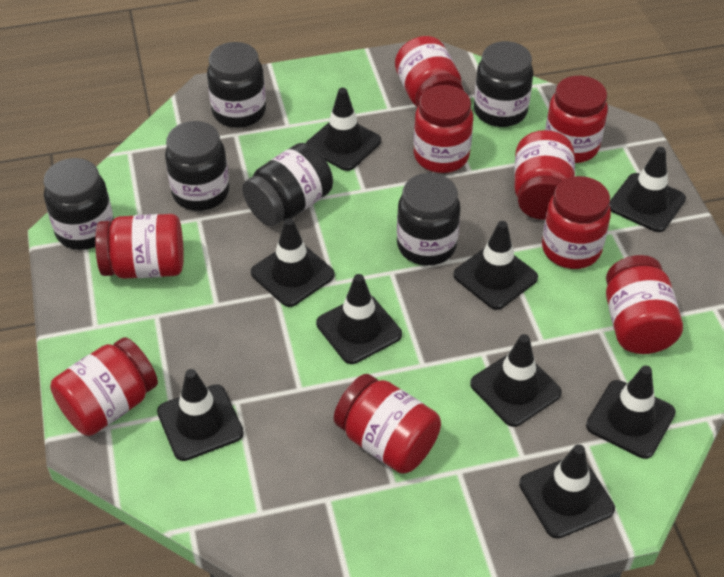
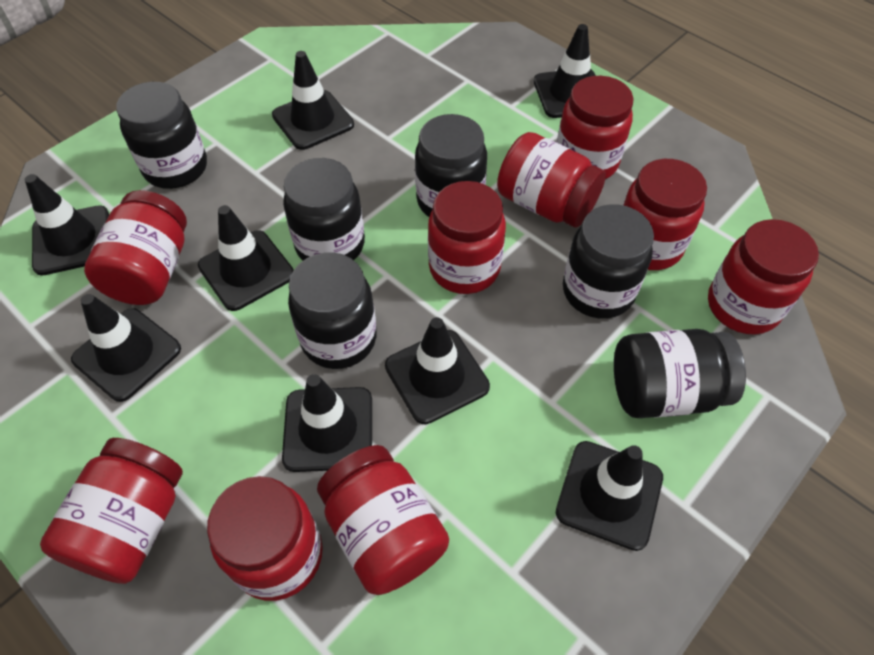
black traffic cone: [157,369,244,461] [251,218,335,307] [306,88,381,171] [316,274,402,364] [453,221,538,310] [470,334,562,427] [519,444,615,539] [586,365,676,459] [609,147,686,232] = 9 -> [25,174,109,276] [71,294,181,402] [198,205,294,311] [272,51,354,150] [282,374,372,472] [385,317,490,424] [534,24,596,118] [556,441,663,551] = 8

